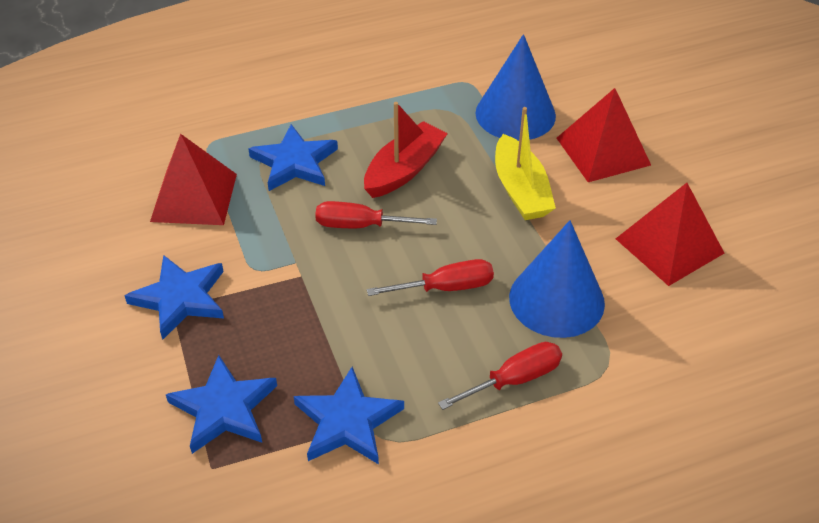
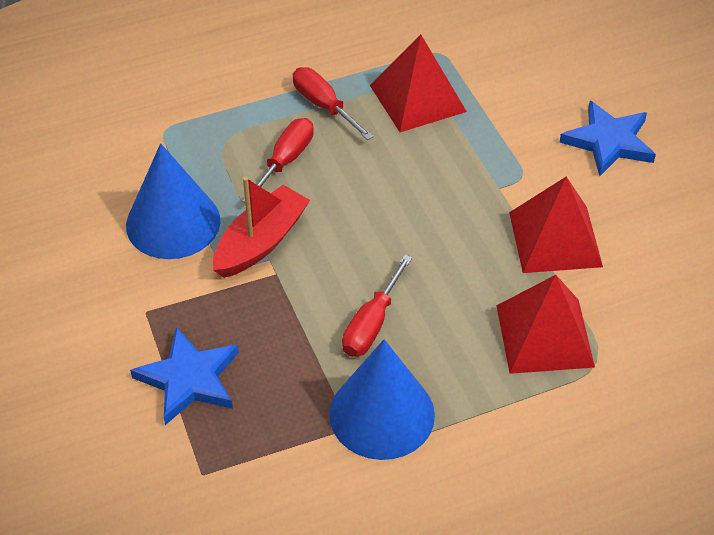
blue star: [124,255,224,340] [166,355,277,454] [248,124,338,191] [294,367,404,464] = 4 -> [130,327,239,425] [560,101,656,176] = 2
yellow boat: [495,107,556,220] = 1 -> none = 0

